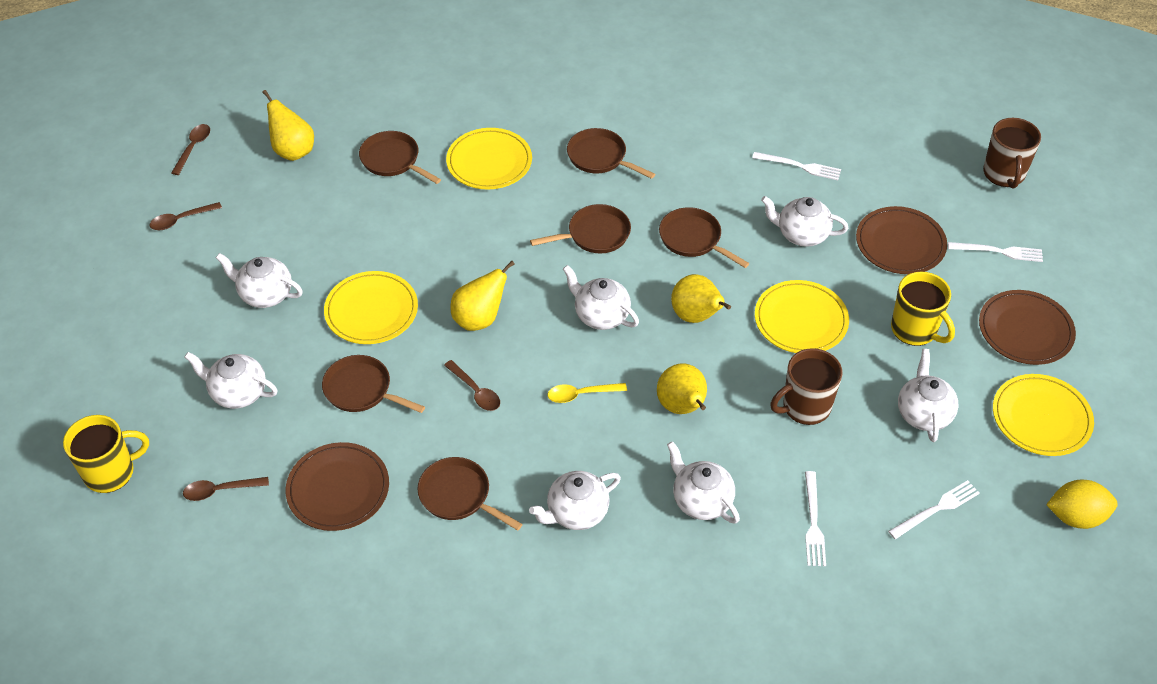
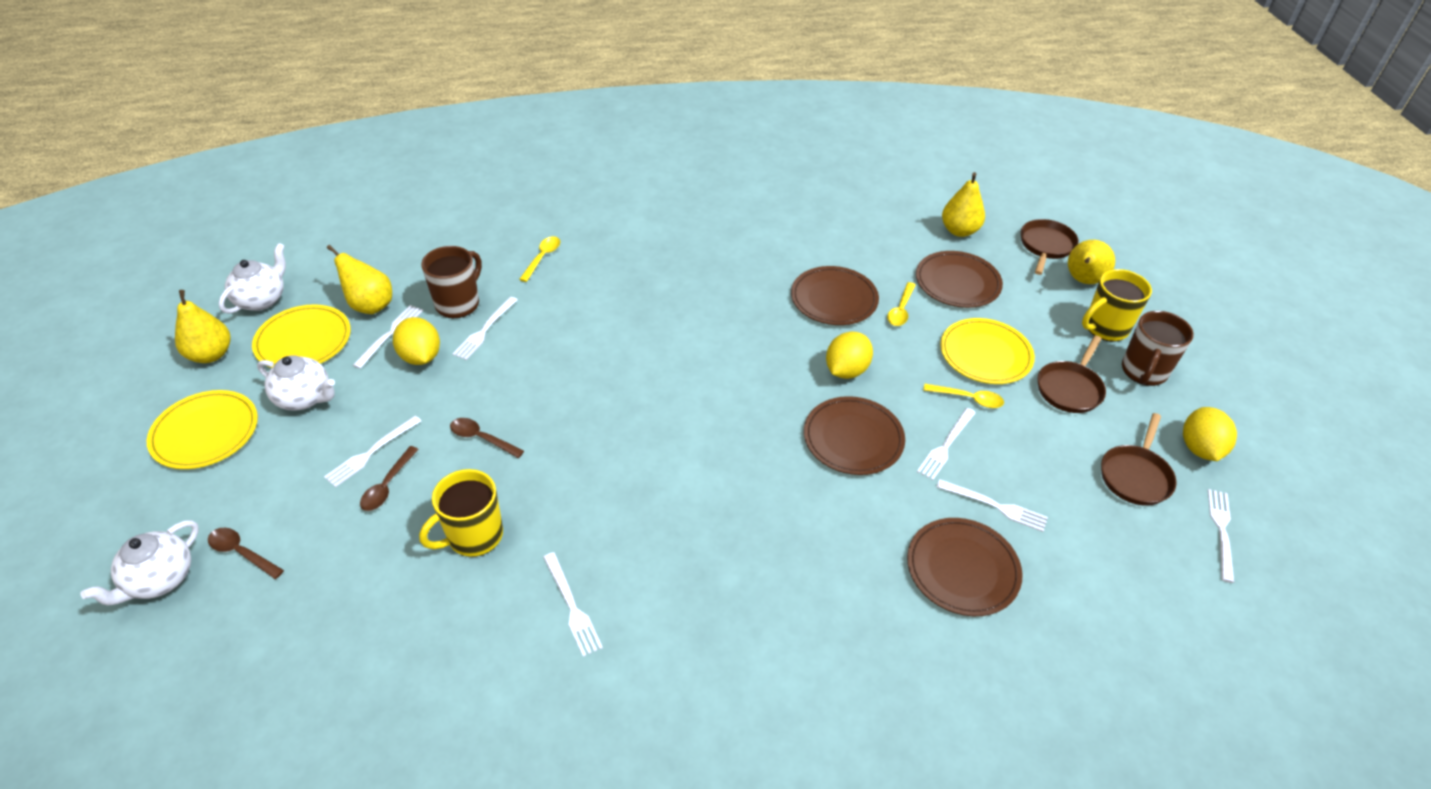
brown pan: [322,355,425,413] [359,131,441,184] [417,457,523,530] [530,204,631,253] [567,128,655,179] [659,207,750,268] = 6 -> [1021,219,1079,275] [1038,335,1106,413] [1101,413,1177,506] = 3
brown plate: [286,442,389,531] [856,206,947,274] [979,290,1076,365] = 3 -> [791,266,879,325] [804,396,905,475] [907,518,1023,616] [916,251,1003,308] = 4
brown spoon: [149,202,222,230] [171,124,210,175] [183,477,269,501] [444,360,500,411] = 4 -> [208,528,284,579] [360,446,419,511] [450,418,524,458] = 3
white fork: [752,152,841,180] [805,471,826,566] [888,480,980,539] [948,242,1043,262] = 4 -> [324,416,421,487] [353,305,423,369] [453,297,517,360] [543,552,603,657] [917,408,976,480] [937,479,1048,532] [1208,489,1234,583] = 7
white teapot: [185,352,278,409] [216,253,303,308] [529,471,621,530] [563,265,639,330] [667,441,740,524] [761,196,848,247] [898,349,959,442] = 7 -> [81,520,199,606] [219,243,286,314] [257,355,335,411] = 3
yellow lemon: [1046,480,1118,529] = 1 -> [393,317,440,365] [826,331,873,379] [1183,407,1237,461] = 3
yellow plate: [324,271,418,344] [446,128,532,190] [755,280,849,353] [993,374,1094,456] = 4 -> [147,390,258,469] [252,304,351,368] [940,318,1035,384] = 3
yellow spoon: [548,383,627,403] = 1 -> [519,236,560,282] [887,282,916,326] [923,384,1004,408] = 3

